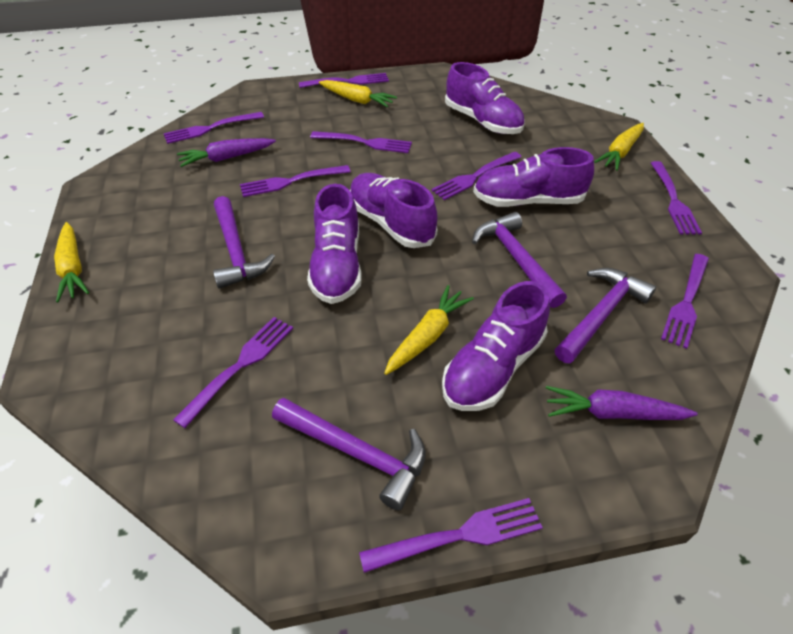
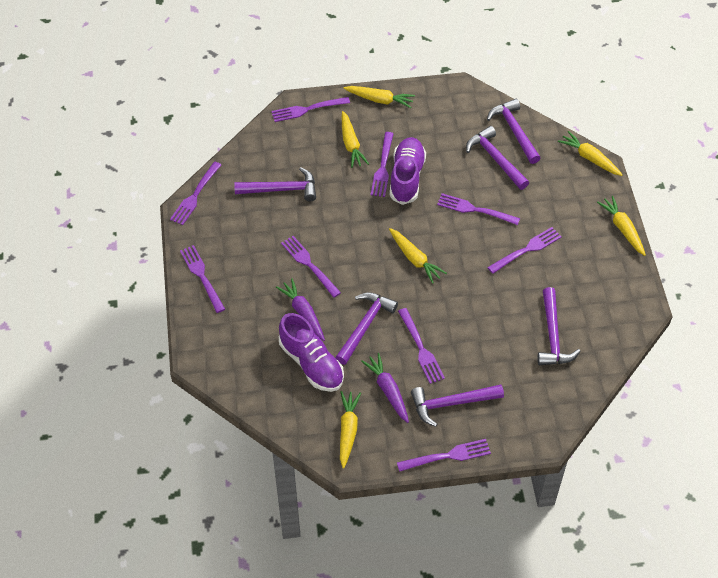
purple hammer: [213,196,275,289] [272,398,426,511] [472,212,567,308] [555,268,656,363] = 4 -> [234,167,316,201] [335,292,398,365] [411,385,504,427] [466,126,529,190] [487,99,540,164] [538,287,581,365] = 6
purple shoe: [307,184,362,304] [350,173,438,248] [442,281,550,411] [445,62,524,134] [473,147,594,207] = 5 -> [279,313,344,392] [390,137,426,205] = 2
yellow carrot: [54,222,89,302] [319,80,397,108] [384,285,474,375] [594,123,644,171] = 4 -> [340,391,361,468] [342,111,369,168] [343,86,415,108] [389,228,447,284] [558,131,623,176] [597,196,646,256] = 6

